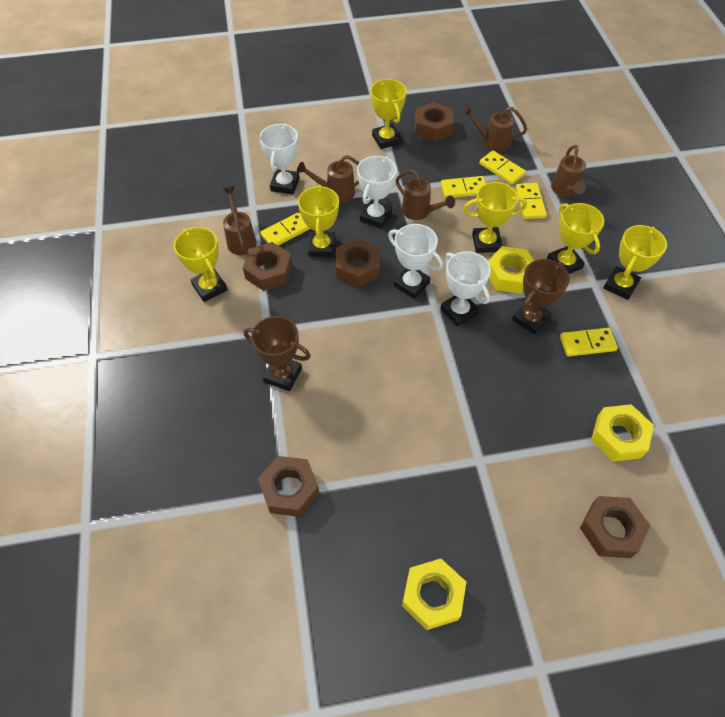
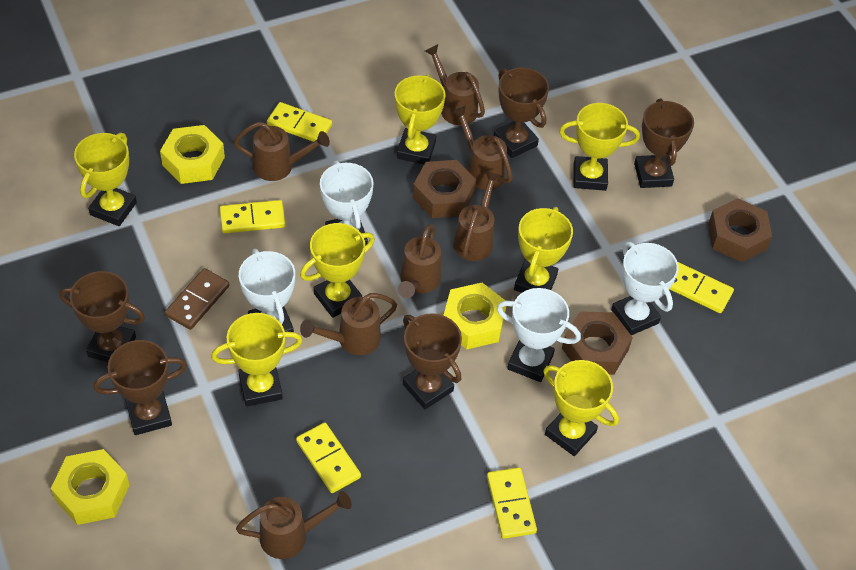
brown domino: none = 0 -> [165,268,230,330] = 1
brown nut: [243,242,292,291] [258,456,319,517] [336,238,380,287] [415,102,454,142] [580,496,651,558] = 5 -> [413,160,476,218] [562,311,633,375] [708,198,772,262] = 3
brown trophy: [244,316,311,391] [512,259,570,335] = 2 -> [60,271,145,362] [94,340,187,435] [403,313,462,409] [494,68,549,158] [634,99,694,188] = 5
brown watering can: [223,186,257,255] [297,155,360,203] [396,170,455,220] [462,105,527,152] [551,145,586,197] = 5 -> [234,122,330,181] [236,491,352,559] [300,293,397,355] [398,224,441,298] [425,44,485,126] [452,106,513,190] [453,171,501,261] = 7
yellow trophy: [174,227,227,302] [298,185,339,257] [370,79,407,149] [463,182,527,253] [547,203,604,274] [603,225,667,300] = 6 -> [74,133,137,226] [211,313,302,407] [300,223,375,318] [395,74,445,164] [514,207,573,293] [543,360,619,456] [559,103,640,191] = 7

